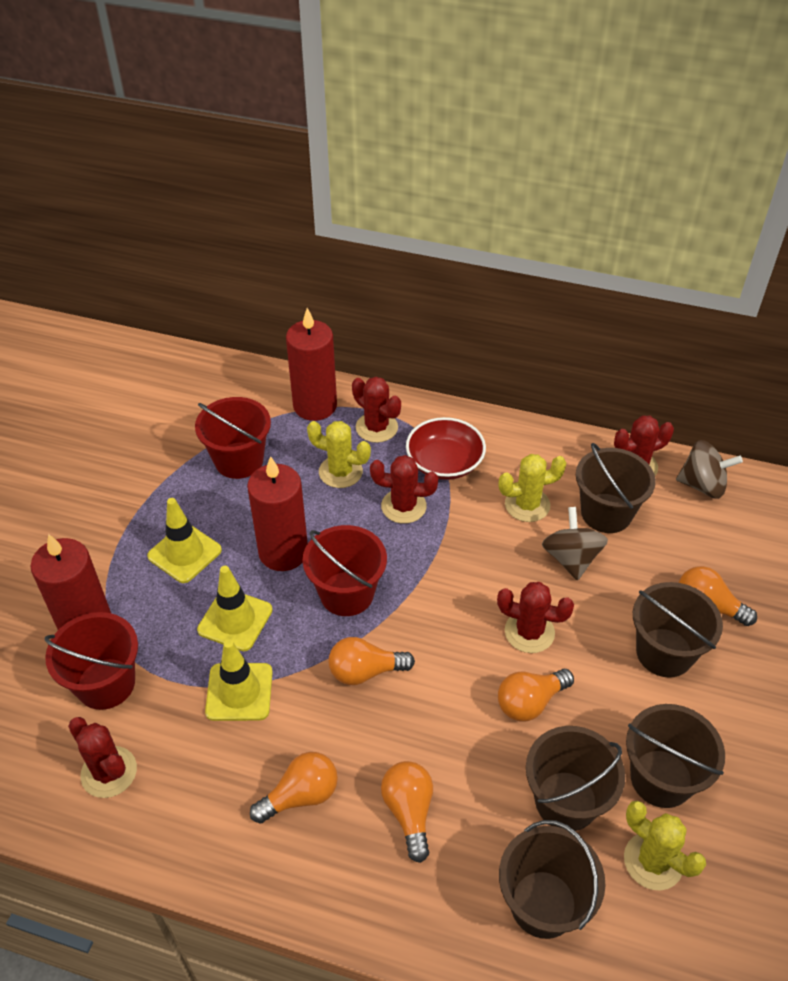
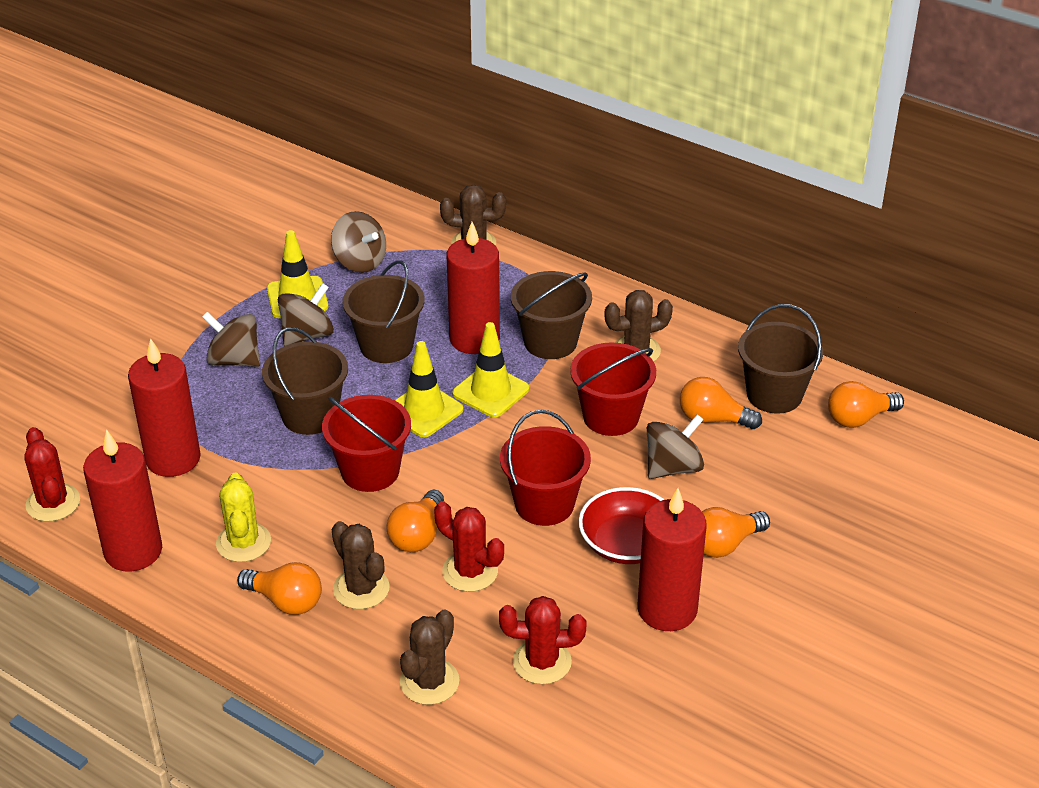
brown bucket: [499,820,606,939] [526,726,625,831] [576,443,656,533] [626,704,725,808] [633,582,723,677] = 5 -> [262,327,348,435] [343,260,424,363] [511,271,592,359] [738,304,823,414] = 4
brown cactus: none = 0 -> [332,521,390,609] [400,610,459,705] [440,185,506,246] [605,290,673,362] = 4
brown spinning top: [542,507,608,581] [676,440,743,499] = 2 -> [202,312,260,367] [278,283,334,346] [331,211,386,273] [647,414,704,479] = 4
red cactus: [68,717,137,798] [352,377,401,443] [370,455,438,524] [497,582,574,653] [614,415,674,476] = 5 -> [24,427,80,522] [434,501,504,592] [499,596,586,684] = 3
red candle: [30,534,111,630] [247,456,308,571] [286,308,337,421] = 3 -> [83,430,162,571] [128,338,201,477] [447,222,500,354] [638,488,707,631] = 4
yellow cactus: [307,421,371,488] [499,454,566,522] [624,801,706,891] = 3 -> [216,472,271,562] = 1

